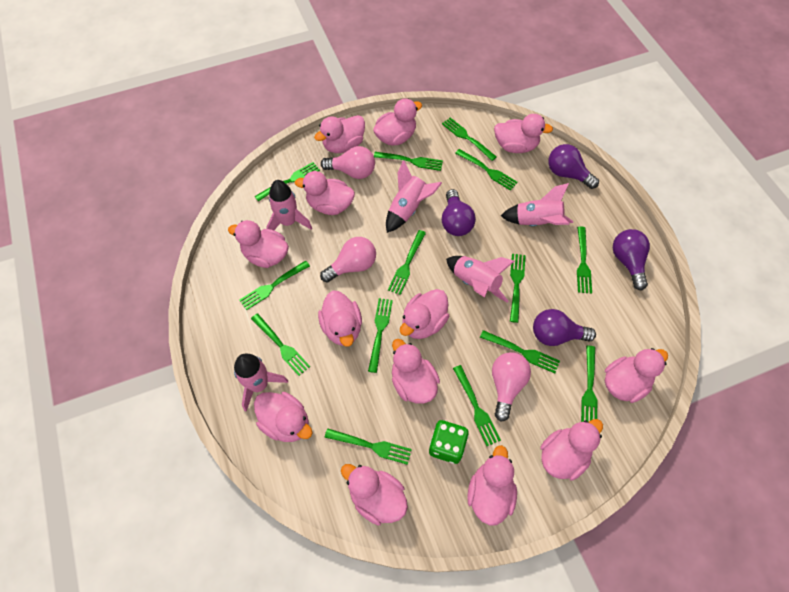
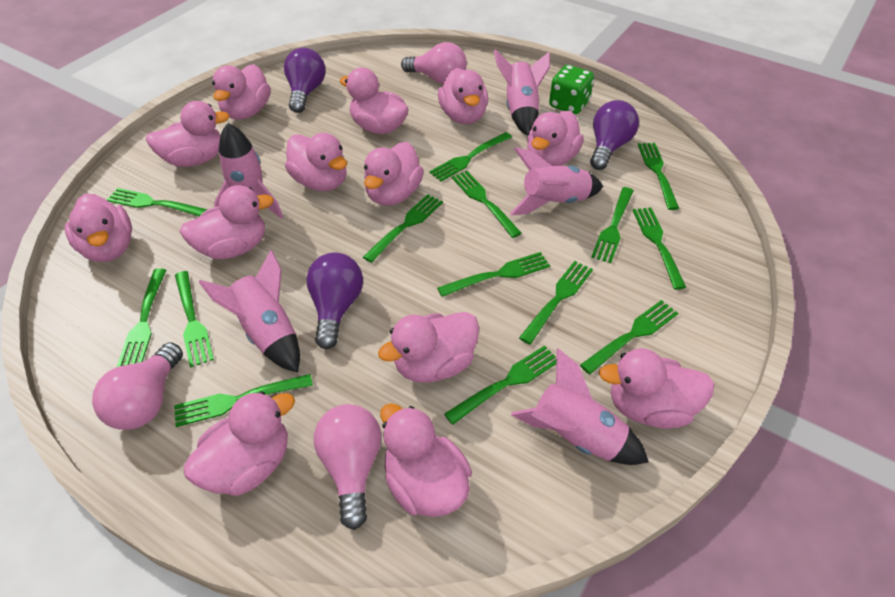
purple light bulb: [442,189,476,236] [533,309,596,346] [548,144,599,189] [613,229,650,291] = 4 -> [284,48,326,113] [306,253,363,349] [590,100,639,170] = 3

